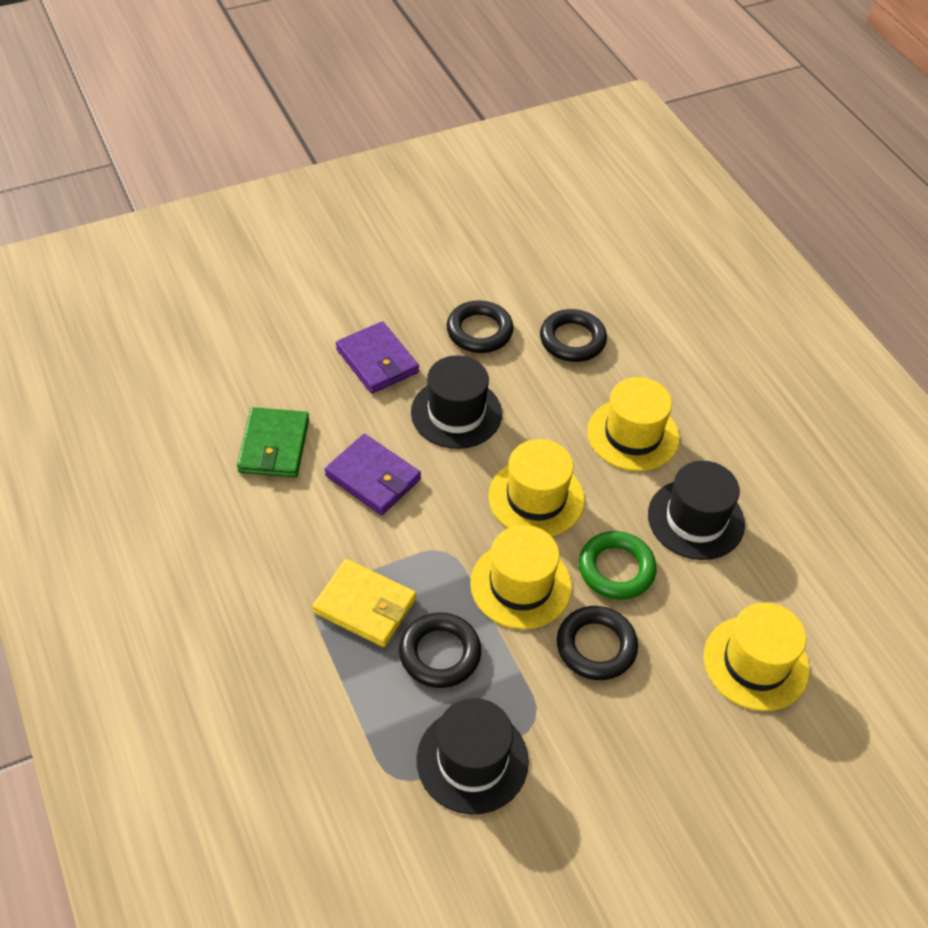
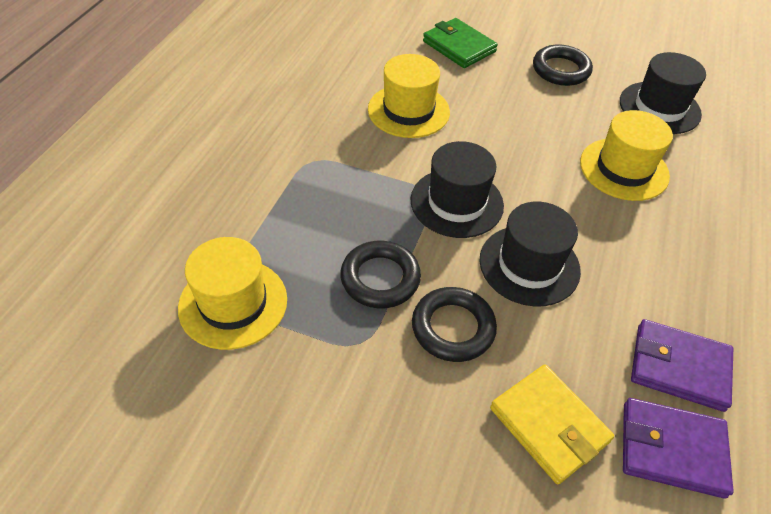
black ring: [399,612,481,688] [447,301,514,353] [540,309,607,362] [557,606,638,680] = 4 -> [340,241,421,308] [412,287,497,362] [533,44,593,86] = 3
green ring: [579,531,657,600] = 1 -> none = 0
yellow hat: [470,525,572,629] [488,439,585,536] [587,377,679,471] [704,602,810,711] = 4 -> [178,237,287,350] [368,54,450,138] [580,110,673,201] = 3

